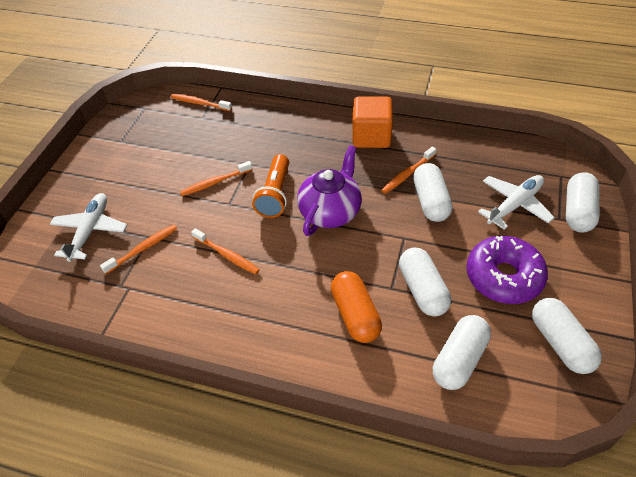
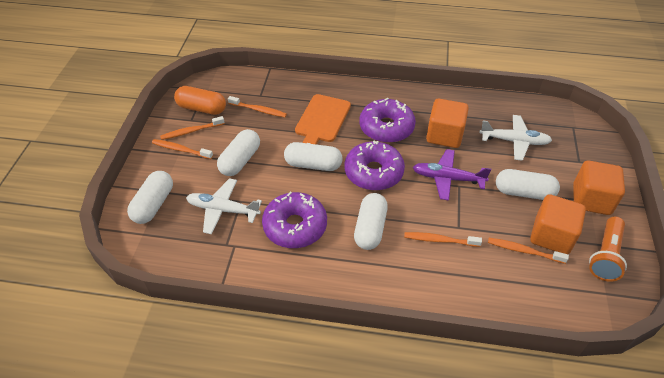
orange cube: [352,96,393,148] = 1 -> [426,99,469,148] [530,194,586,254] [573,161,625,215] = 3
orange cutting board: none = 0 -> [295,94,351,145] = 1
purple donut: [466,236,548,304] = 1 -> [262,192,327,248] [345,140,405,191] [359,97,416,143] = 3
purple plane: none = 0 -> [412,149,491,201] = 1
purple teapot: [297,145,362,236] = 1 -> none = 0

